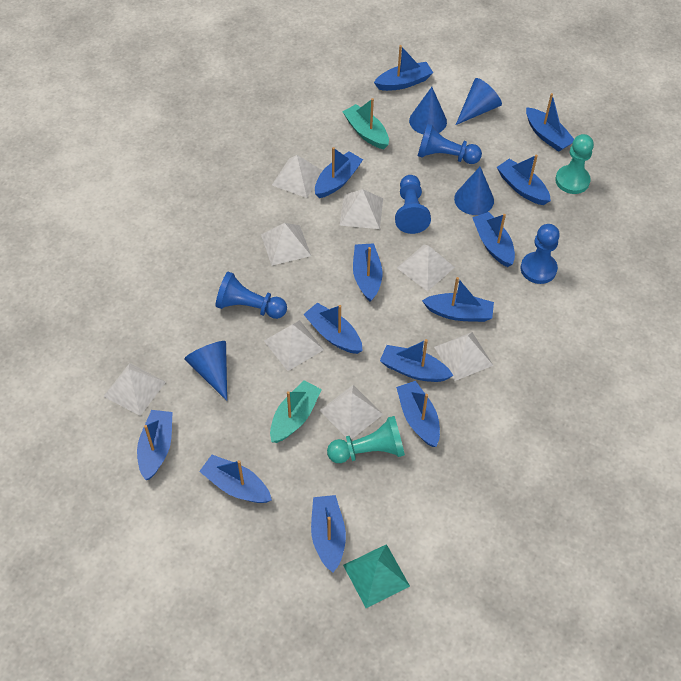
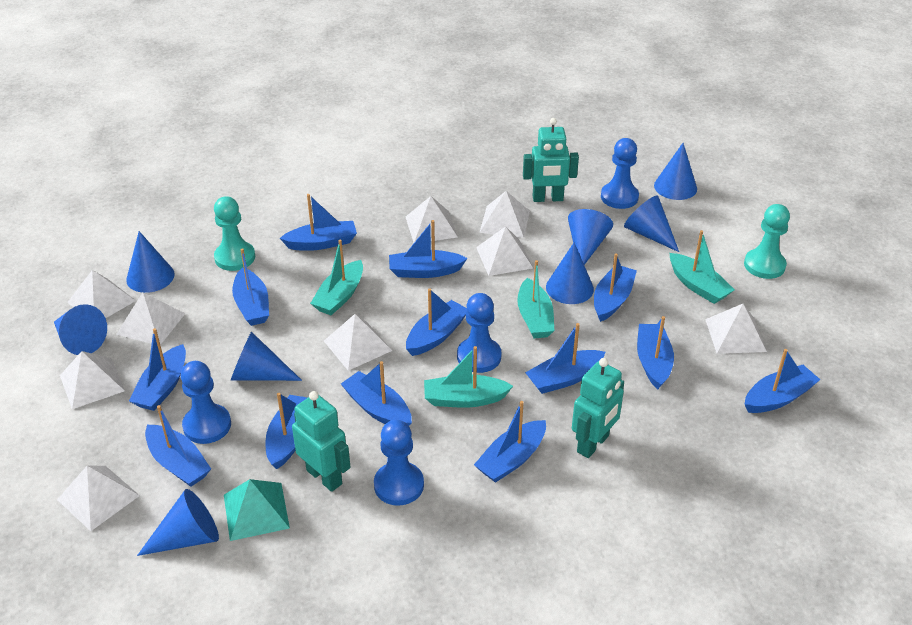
blue cone: [184,341,227,401] [409,87,447,134] [454,167,494,215] [456,78,502,125] = 4 -> [54,304,107,355] [126,231,175,293] [137,489,219,556] [231,332,302,381] [546,242,594,304] [568,209,613,265] [624,195,679,252] [654,143,697,200] = 8
turquoise boat: [270,380,322,443] [342,98,389,149] = 2 -> [310,240,363,315] [424,346,513,408] [517,260,554,339] [670,230,735,304] = 4
turquoise robot: none = 0 -> [292,391,350,492] [523,118,579,202] [572,358,624,458] = 3
white pyramid: [103,363,166,416] [261,223,311,266] [264,320,324,371] [272,155,323,198] [319,385,383,439] [340,189,383,229] [397,245,455,291] [434,332,493,381] = 8 -> [57,465,140,531] [60,351,125,409] [67,270,136,318] [116,292,185,345] [324,314,392,371] [406,196,458,243] [476,226,533,276] [480,191,530,238] [705,304,767,354] = 9

